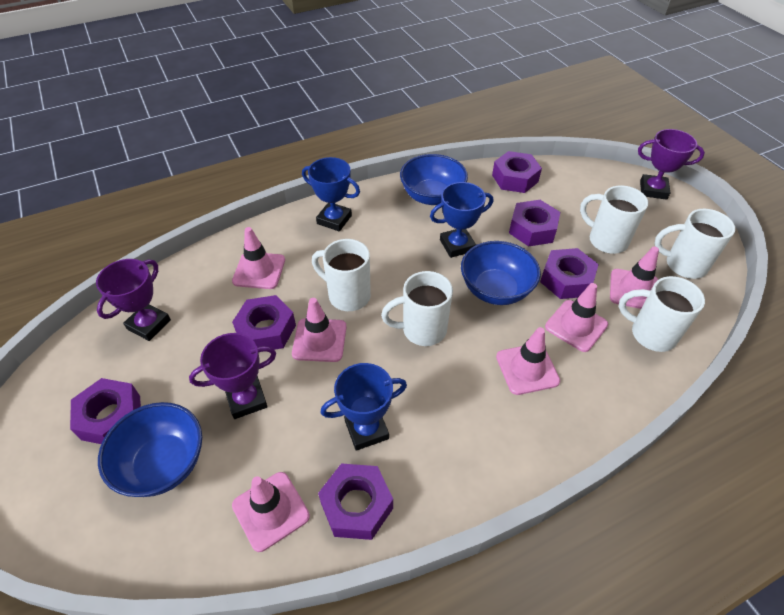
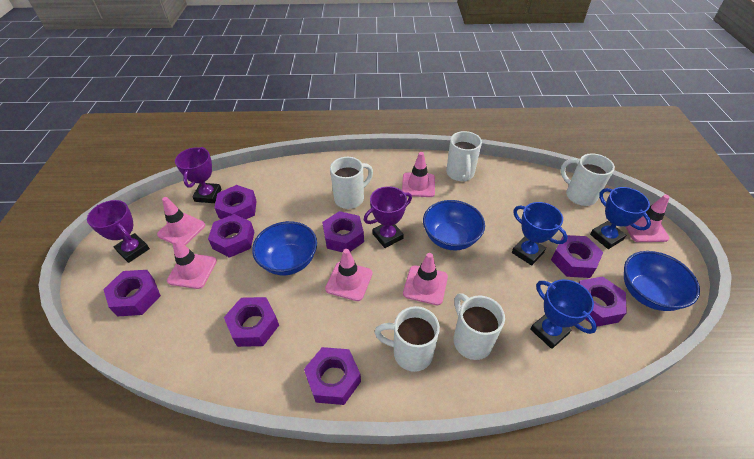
purple nut: [70,378,141,444] [232,295,296,350] [318,463,393,540] [492,151,542,193] [509,200,560,247] [540,248,599,299] = 6 -> [103,270,161,316] [208,214,255,258] [214,185,257,219] [224,297,279,347] [304,347,361,405] [322,211,364,252] [551,235,603,278] [579,277,627,327] = 8

